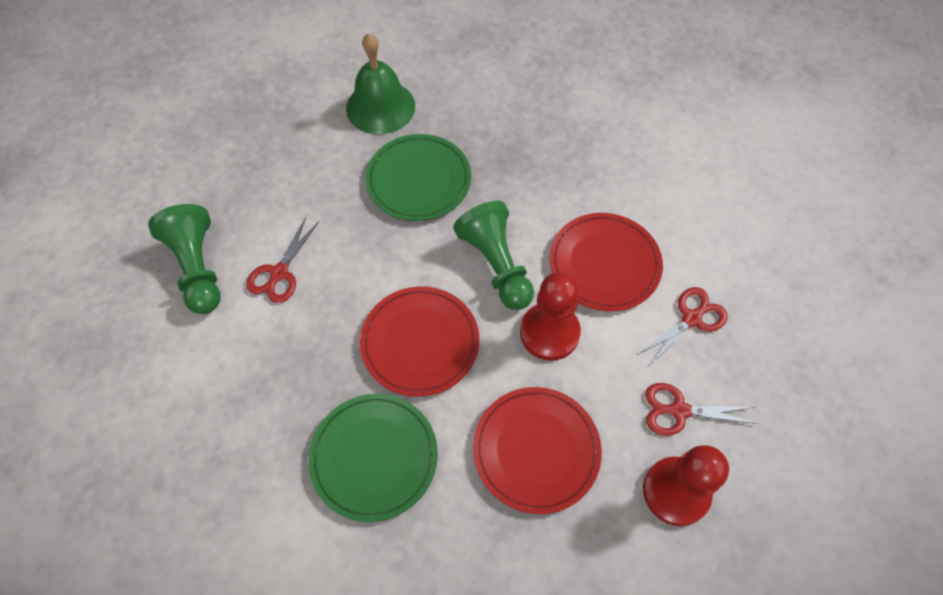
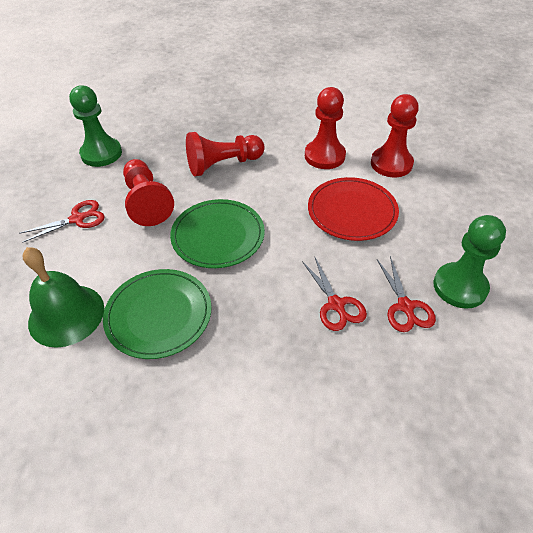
red pawn: [520,272,581,361] [643,445,729,526] = 2 -> [123,159,174,226] [186,132,265,176] [305,87,346,169] [371,94,419,177] = 4
red plate: [360,287,479,397] [473,387,602,514] [550,213,663,311] = 3 -> [308,177,399,241] = 1

